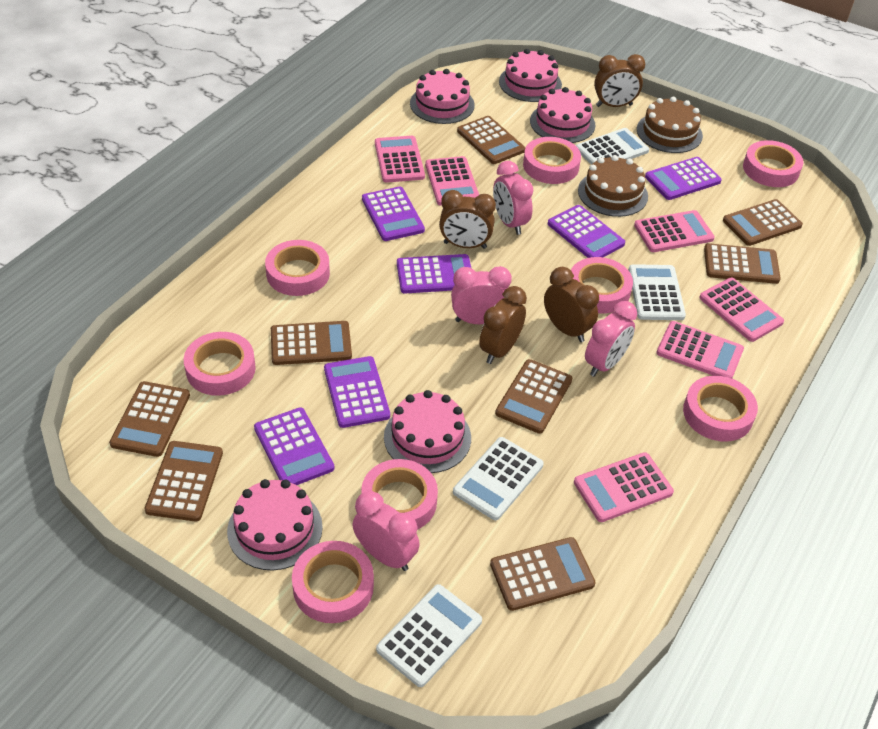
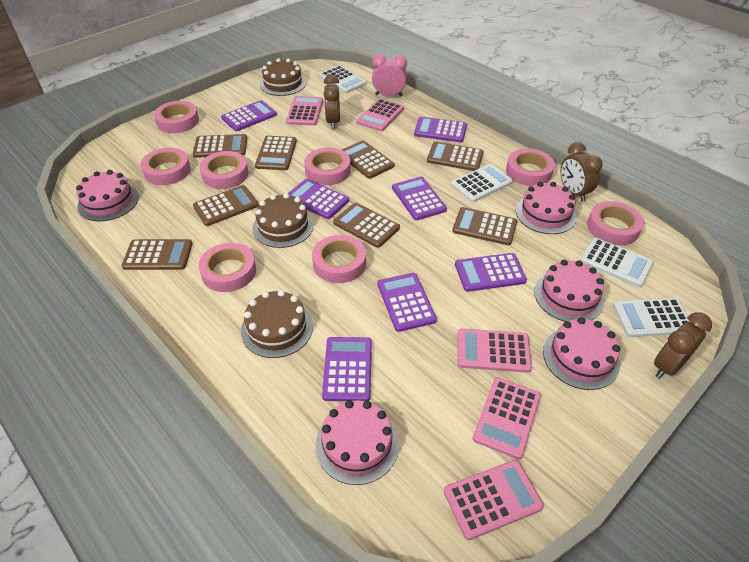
brown cake: [578,155,648,217] [637,97,703,153] = 2 -> [241,290,313,358] [252,193,314,248] [260,58,306,96] = 3
brown clock: [439,190,496,249] [479,286,527,364] [544,267,599,342] [594,54,645,107] = 4 -> [323,75,340,129] [561,142,603,202] [654,312,712,379] = 3
pink calculator: [375,136,425,183] [425,156,479,206] [574,452,674,522] [634,210,715,252] [656,321,744,378] [699,278,784,342] = 6 -> [286,96,323,126] [356,99,404,131] [444,460,544,540] [457,329,532,373] [473,377,541,459] = 5
pink clock: [352,491,420,571] [451,266,512,324] [493,161,533,235] [585,301,637,377] = 4 -> [372,54,407,96] = 1
purple calculator: [254,408,334,485] [324,356,390,428] [362,187,425,241] [397,254,471,294] [548,205,625,258] [645,157,722,200] = 6 -> [221,100,277,131] [288,179,349,219] [322,337,372,401] [378,273,437,332] [392,177,447,220] [414,117,467,142] [455,253,527,292] = 7

